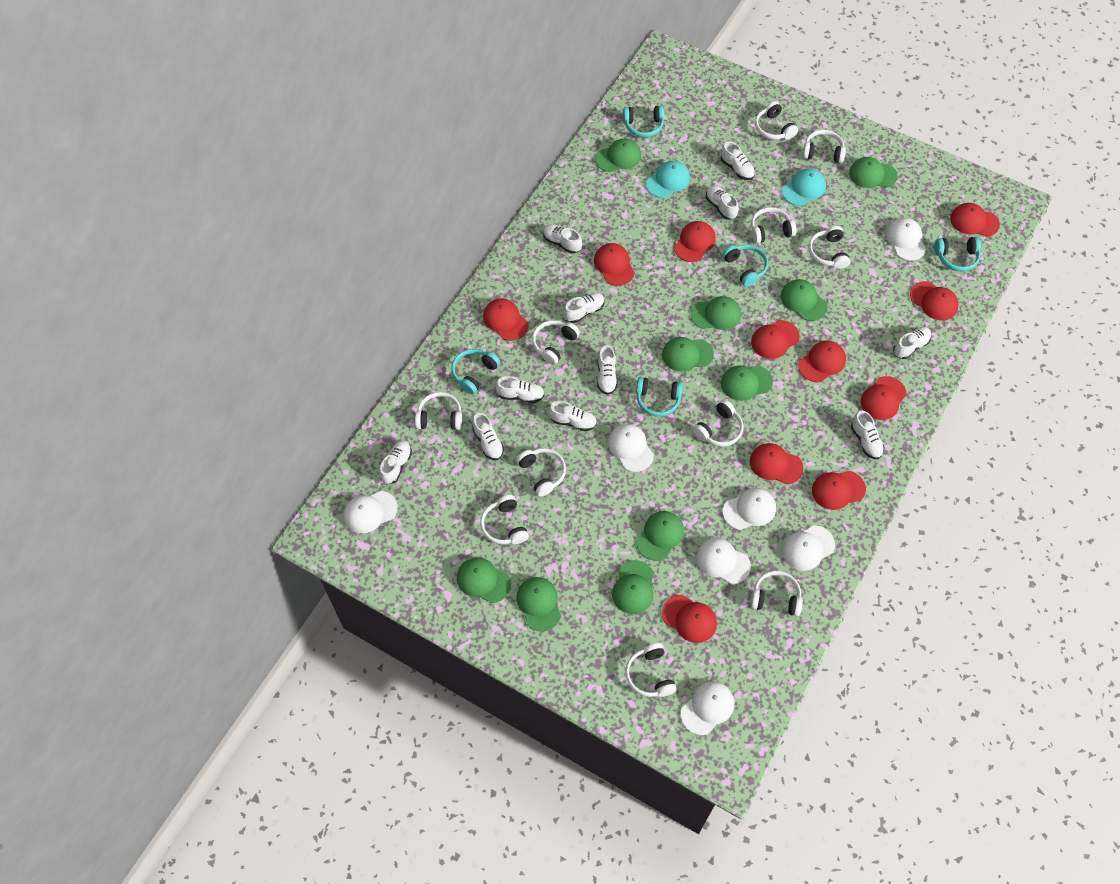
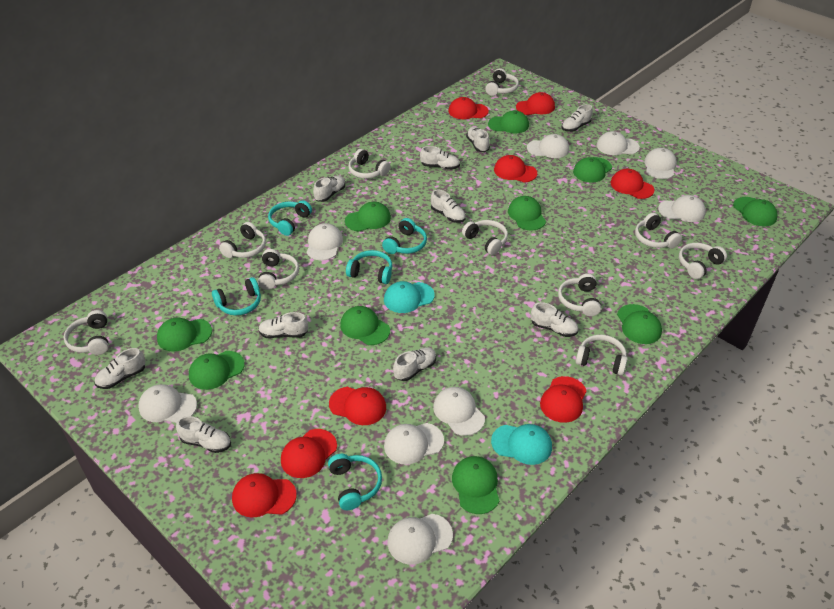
red cap: [483,298,528,341] [594,243,635,286] [662,595,717,643] [674,221,716,262] [750,443,803,484] [751,320,800,359] [798,341,846,382] [812,471,866,510] [861,376,907,420] [910,281,959,321] [950,203,1000,237] = 11 -> [232,473,297,518] [281,429,337,478] [329,387,386,425] [448,97,489,119] [494,155,537,182] [516,92,555,115] [540,376,587,423] [610,169,654,199] = 8
white cap: [344,491,398,533] [608,424,654,472] [680,681,734,735] [696,538,751,584] [723,488,776,530] [782,525,835,571] [886,218,926,261] = 7 -> [138,384,197,423] [306,223,343,260] [384,423,444,465] [387,514,453,565] [433,387,485,436] [527,134,569,158] [596,131,640,155] [644,148,677,179] [658,195,706,222] = 9
white headphones: [415,392,462,430] [480,495,529,544] [517,448,566,497] [532,320,580,365] [625,643,677,697] [693,400,743,447] [751,207,797,244] [751,571,803,616] [755,101,798,140] [802,130,846,163] [808,226,850,269] = 11 -> [64,310,109,355] [219,222,266,258] [258,249,299,290] [348,149,390,179] [462,220,508,255] [485,68,519,96] [558,273,601,316] [575,335,627,375] [635,213,682,249] [679,243,727,279] = 10
white shoe: [380,441,412,484] [472,413,504,460] [495,376,544,403] [543,224,582,254] [549,401,597,431] [564,293,605,323] [597,345,618,395] [706,186,739,220] [721,142,755,180] [851,411,885,459] [893,327,931,359] = 11 -> [95,348,145,389] [176,416,231,453] [258,312,308,338] [313,176,346,202] [393,347,436,381] [420,146,460,170] [431,190,466,223] [466,127,490,152] [531,302,578,337] [562,104,593,132] = 10

